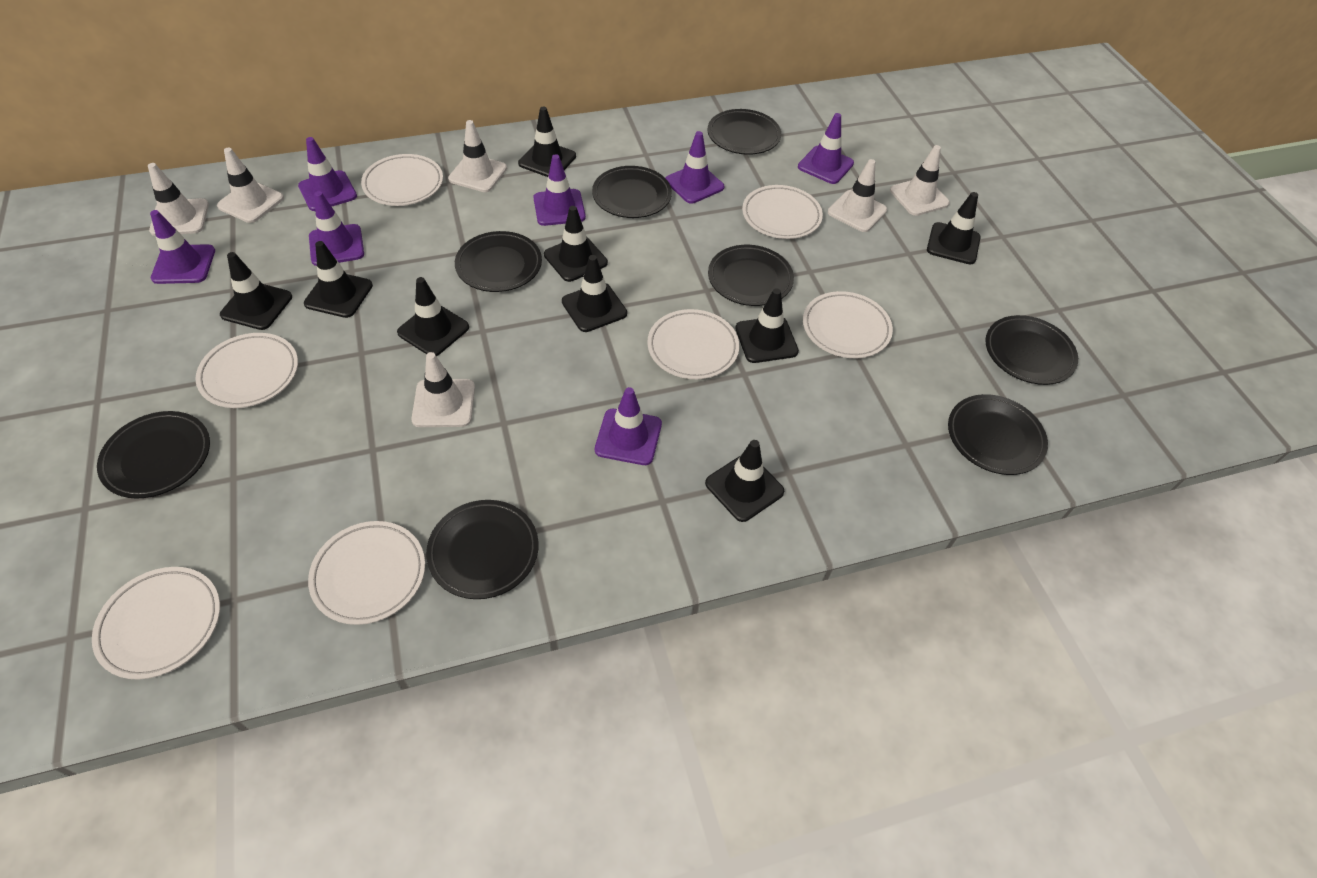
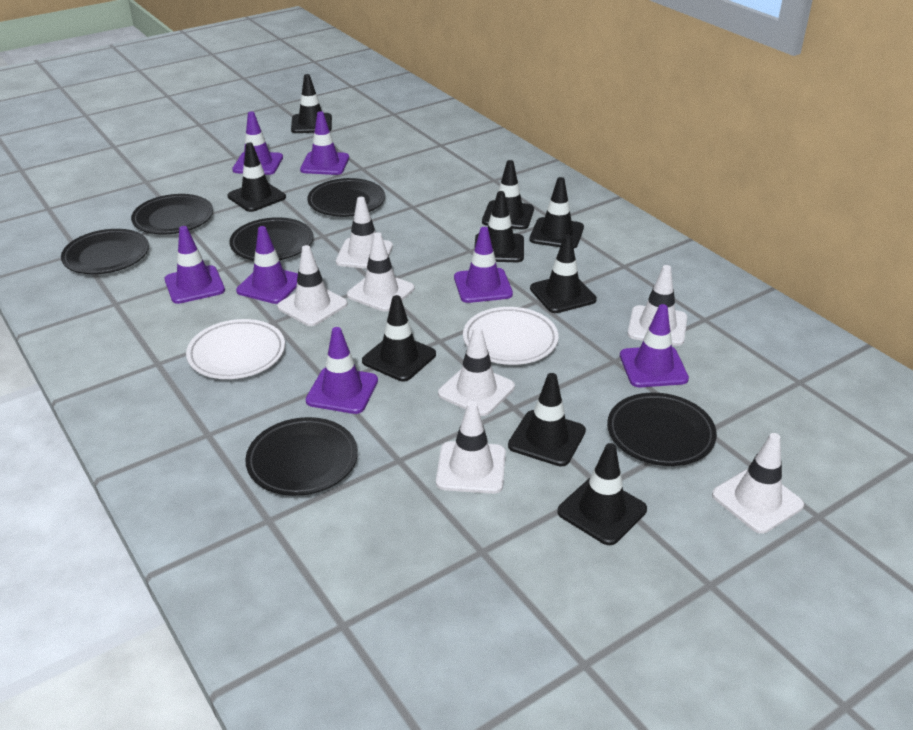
black plate: [97,411,210,499] [426,500,539,599] [455,231,542,292] [592,166,672,218] [708,109,781,155] [708,245,794,306] [948,394,1048,475] [985,315,1078,385] = 8 -> [61,229,149,274] [131,194,213,235] [229,217,313,261] [245,417,358,496] [307,178,385,217] [607,393,717,466] = 6
white plate: [92,567,220,680] [196,333,298,408] [308,521,425,625] [361,154,443,206] [647,309,739,379] [742,185,823,239] [803,291,893,358] = 7 -> [186,319,285,379] [463,307,559,365] = 2
white traffic cone: [148,163,209,236] [217,147,284,223] [412,352,475,427] [448,120,507,192] [828,159,887,232] [890,145,950,216] = 6 -> [277,245,348,326] [336,197,393,269] [347,232,414,312] [436,401,506,494] [438,326,515,416] [627,265,687,346] [712,433,804,534] = 7

